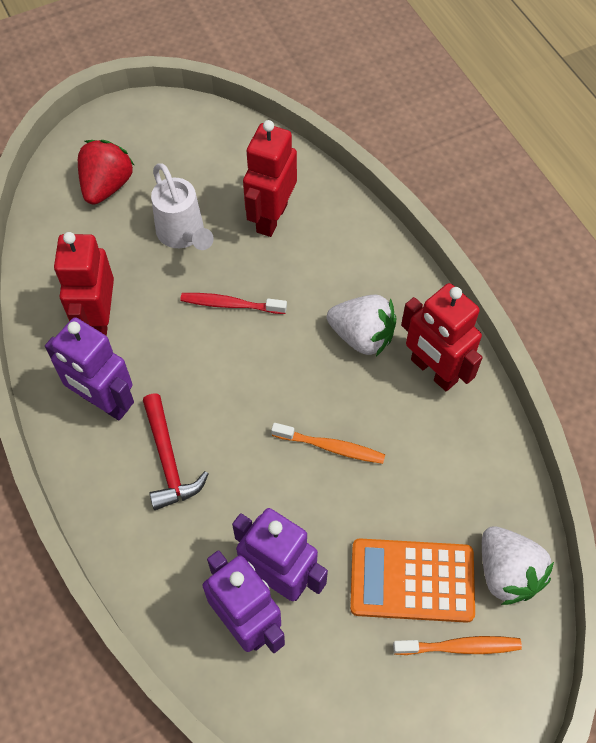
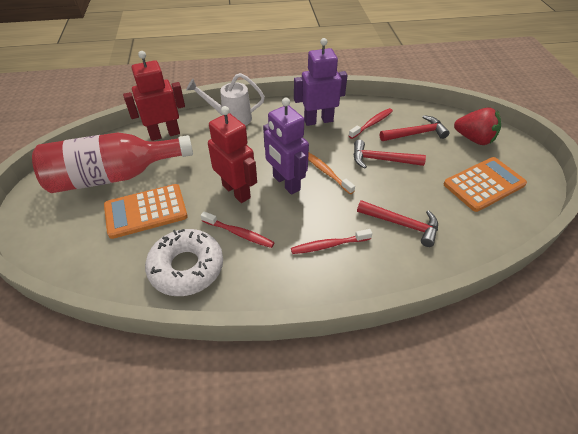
orange calculator: [350,538,475,623] = 1 -> [104,184,188,239] [444,157,527,212] = 2
orange toothbrush: [271,423,385,464] [393,636,522,655] = 2 -> [308,153,355,194] = 1
purple robot: [45,317,134,421] [202,550,285,653] [232,508,328,601] = 3 -> [263,98,309,195] [294,38,348,126] = 2
red bottle: none = 0 -> [32,132,193,193] = 1
red hammer: [143,393,209,510] = 1 -> [354,140,426,169] [357,200,438,247] [380,115,449,141] = 3
red robot: [54,232,114,336] [243,120,297,237] [401,283,482,391] = 3 -> [123,51,185,141] [208,106,257,203] = 2
red toothbrush: [180,293,287,314] = 1 -> [201,211,275,248] [291,229,372,254] [349,108,393,139] = 3
white donut: none = 0 -> [145,229,223,296] = 1
white strawberry: [327,295,396,356] [482,526,554,605] = 2 -> none = 0

